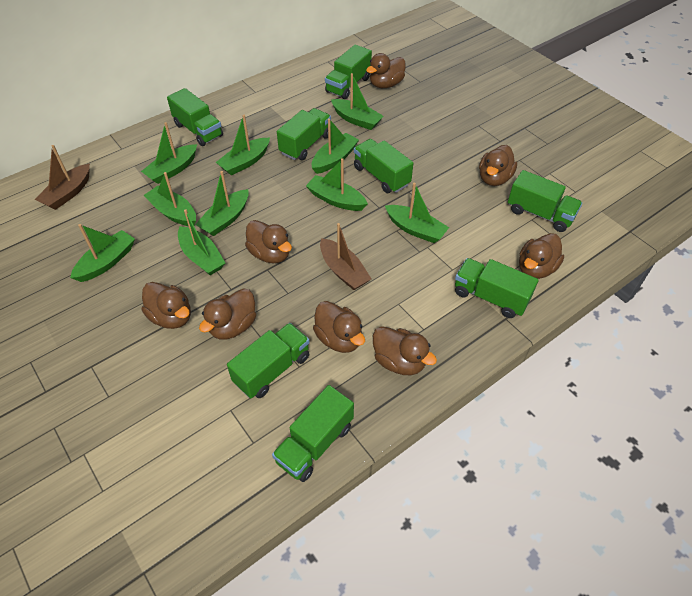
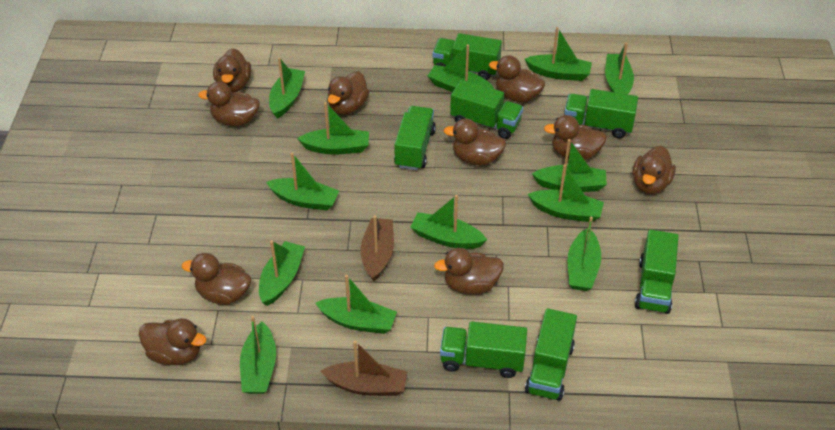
brown duck: [142,282,191,329] [199,289,256,340] [245,220,292,263] [313,301,365,353] [366,53,406,88] [373,326,437,375] [479,145,517,186] [519,233,564,279] = 8 -> [139,318,206,365] [182,253,251,305] [198,82,260,126] [213,48,251,93] [328,71,369,115] [434,248,504,294] [444,119,506,165] [489,55,545,102] [544,115,607,160] [633,146,676,194] = 10
green boat: [70,224,135,282] [141,122,197,184] [144,172,196,226] [178,209,225,275] [195,171,249,236] [216,115,270,175] [306,158,368,211] [312,118,359,174] [331,73,384,130] [385,183,449,243] = 10 -> [240,316,276,394] [259,240,305,306] [266,153,339,211] [269,58,305,119] [297,102,369,155] [316,275,397,334] [410,195,487,249] [428,44,494,92] [525,27,592,81] [528,164,604,222] [532,139,607,192] [568,216,601,291] [605,42,634,94] = 13
green truck: [167,88,223,146] [227,323,310,398] [272,385,354,482] [277,108,331,160] [325,44,372,99] [354,139,413,193] [455,258,538,318] [508,170,582,232] = 8 -> [394,106,436,170] [432,33,502,80] [440,321,527,378] [450,80,523,139] [525,308,577,401] [564,89,638,138] [635,230,679,314] = 7

